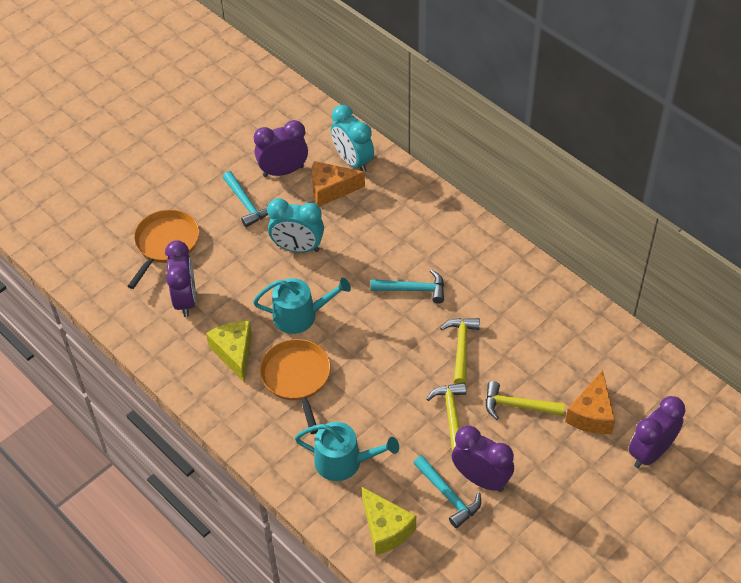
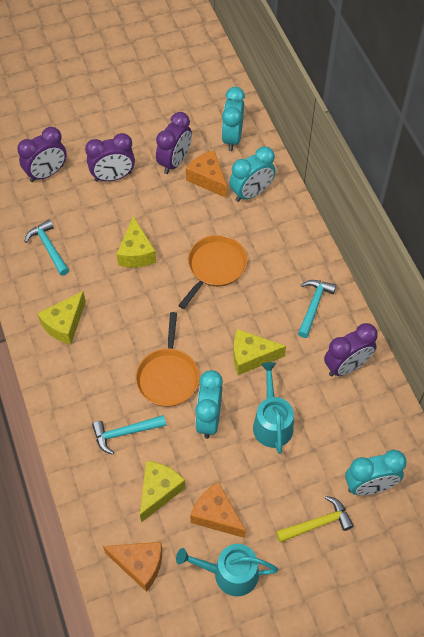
orange cheese: [312,161,365,207] [565,370,615,434] = 2 -> [103,542,162,592] [186,150,227,198] [190,482,246,538] = 3
turquoise clock: [267,198,324,253] [331,105,374,172] = 2 -> [195,370,223,439] [222,87,245,151] [229,146,275,202] [345,450,407,495] = 4
yellow cheese: [206,321,252,383] [362,487,416,555] = 2 -> [37,291,86,345] [117,216,156,267] [140,461,185,522] [233,329,286,375] = 4
yellow hammer: [426,382,466,451] [440,318,480,384] [485,381,565,420] = 3 -> [276,496,354,543] = 1

